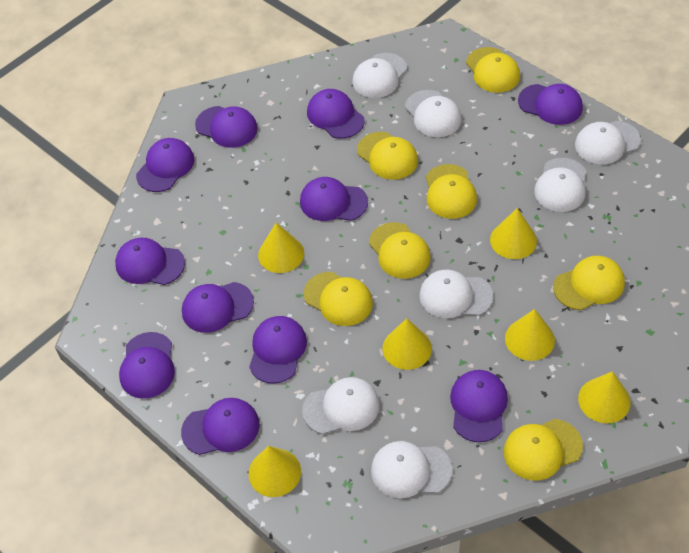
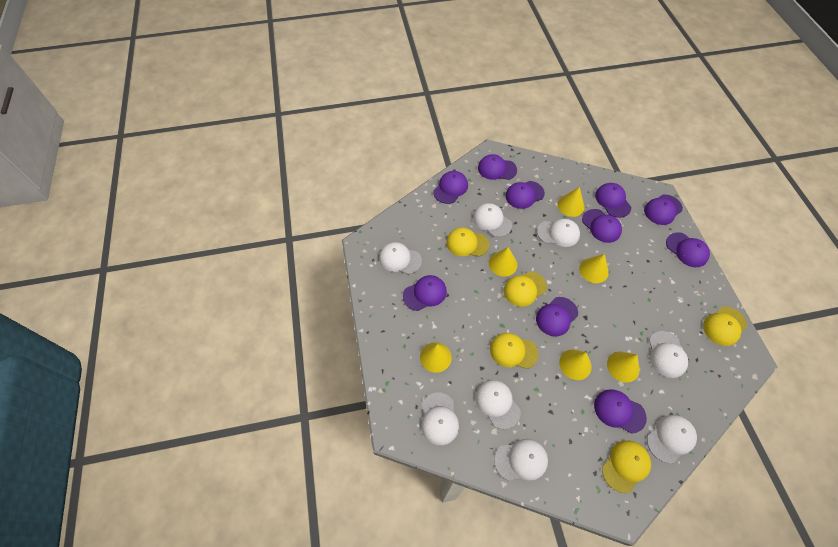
purple cap: [115,238,185,285] [119,332,175,399] [136,138,194,192] [181,398,260,455] [182,282,254,333] [195,106,258,148] [249,316,307,384] [300,177,368,221] [307,89,365,139] [450,370,508,442] [518,84,583,125] = 11 -> [403,275,447,311] [433,171,468,204] [478,154,517,180] [505,181,545,209] [536,297,578,337] [582,209,622,243] [594,389,647,434] [595,183,631,218] [644,195,683,225] [666,232,710,267] = 10
white cap: [302,377,380,434] [352,53,407,98] [371,441,452,498] [405,90,462,137] [419,270,494,318] [534,158,587,212] [575,121,641,165] = 7 -> [379,242,422,274] [421,392,459,445] [473,203,512,237] [475,380,521,429] [494,439,548,481] [537,219,580,247] [647,415,697,463] [649,331,688,378] = 8
yellow cap: [304,272,373,326] [357,132,418,180] [369,222,431,279] [426,164,477,219] [466,47,520,93] [504,419,583,480] [553,256,625,310] = 7 -> [446,227,489,257] [490,333,539,369] [504,271,547,307] [602,440,651,493] [703,307,747,346] = 5

